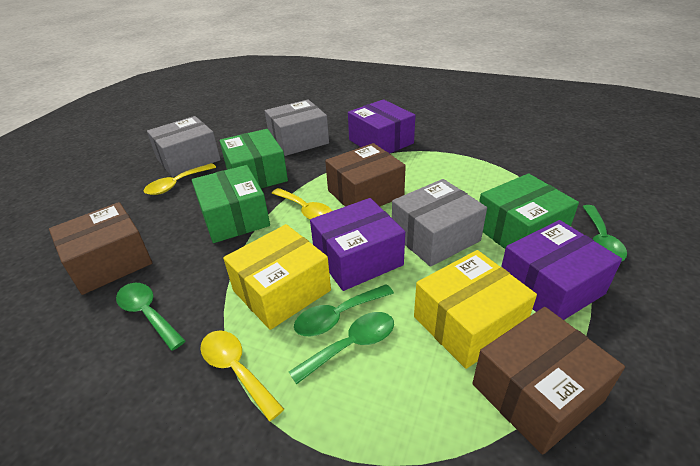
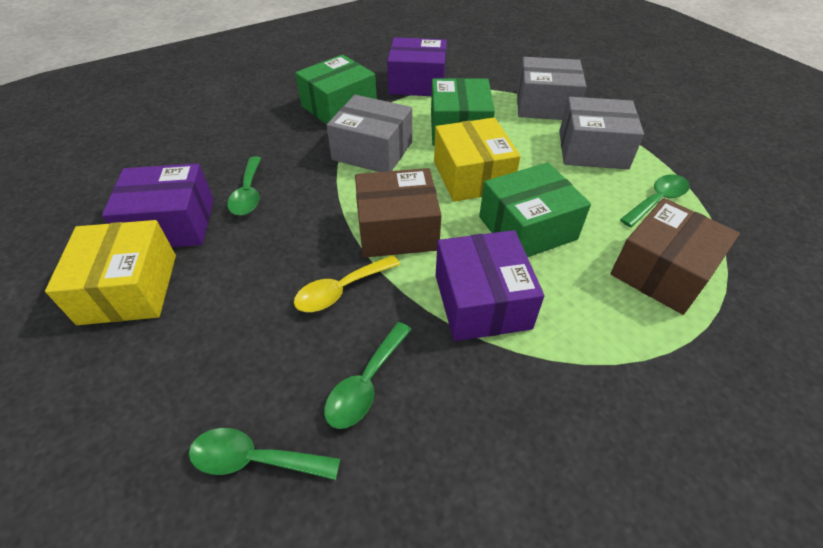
brown box: [49,202,152,295] [325,143,406,206] [472,307,625,455] = 3 -> [355,168,441,258] [610,198,740,315] = 2
yellow spoon: [144,163,216,195] [200,331,284,421] [272,188,332,220] = 3 -> [294,255,400,312] = 1

